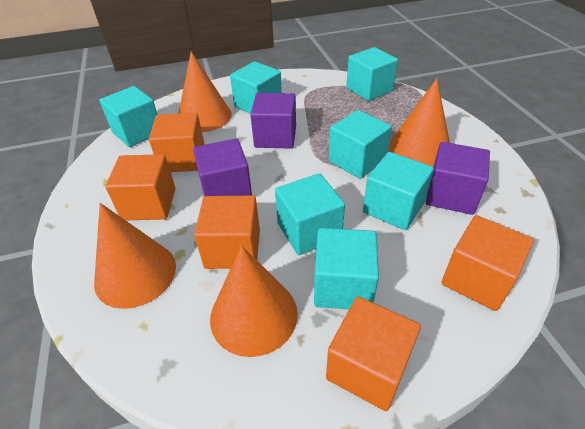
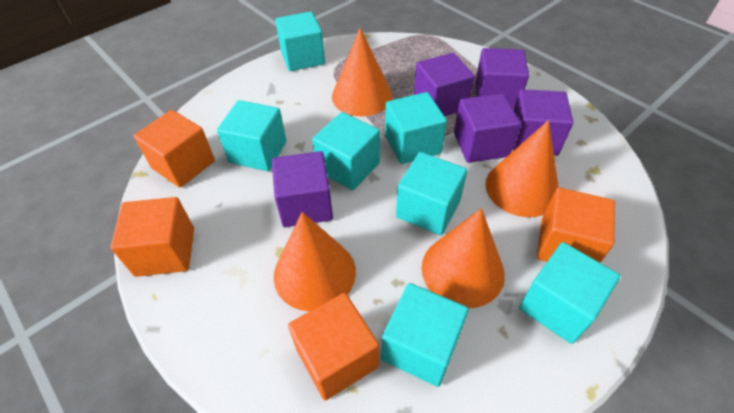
orange cube: [105,154,176,220] [149,113,205,172] [194,196,260,269] [326,297,421,411] [441,215,534,311] = 5 -> [111,197,194,277] [134,110,215,188] [288,293,379,400] [537,187,615,263] = 4
purple cube: [193,139,252,196] [250,93,296,149] [426,142,490,215] = 3 -> [272,151,333,227] [414,53,475,116] [454,93,520,163] [475,48,529,109] [513,89,573,156] = 5

